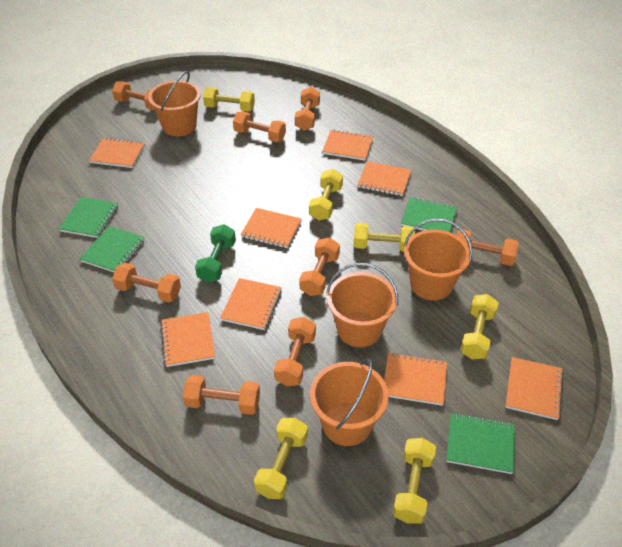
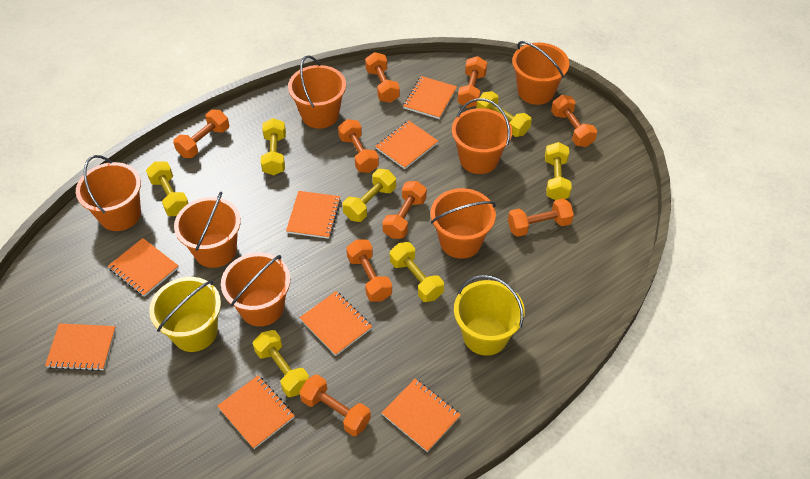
green dumbbell: [195,224,236,283] = 1 -> none = 0
green notebook: [59,197,118,238] [80,226,145,272] [401,197,457,232] [446,413,515,474] = 4 -> none = 0
orange bucket: [148,71,201,136] [310,358,389,446] [326,263,398,347] [404,218,472,300] = 4 -> [76,155,141,231] [174,192,241,268] [221,253,290,326] [288,55,346,129] [430,188,496,259] [452,98,512,174] [512,41,569,105] = 7
orange dumbbell: [112,82,154,110] [112,263,181,302] [183,375,260,415] [233,111,286,142] [274,317,316,386] [295,87,320,131] [299,237,340,296] [457,230,519,266] = 8 -> [173,110,229,158] [300,374,371,436] [338,119,379,173] [346,239,392,302] [365,52,400,103] [382,181,427,239] [458,56,487,108] [508,198,574,237] [551,95,597,147] = 9
yellow bucket: none = 0 -> [149,277,221,352] [454,275,525,356] = 2
yellow dumbbell: [203,87,255,111] [254,418,308,499] [309,169,343,220] [354,223,415,252] [393,438,436,523] [460,294,499,359] = 6 -> [146,161,189,216] [253,330,309,397] [261,118,286,175] [343,169,396,222] [390,242,444,302] [476,91,532,137] [545,142,572,200] = 7

